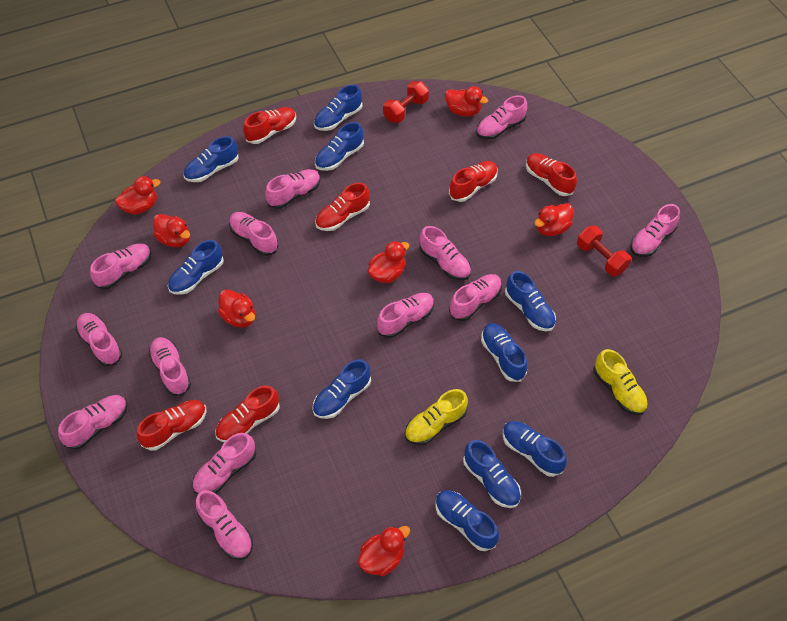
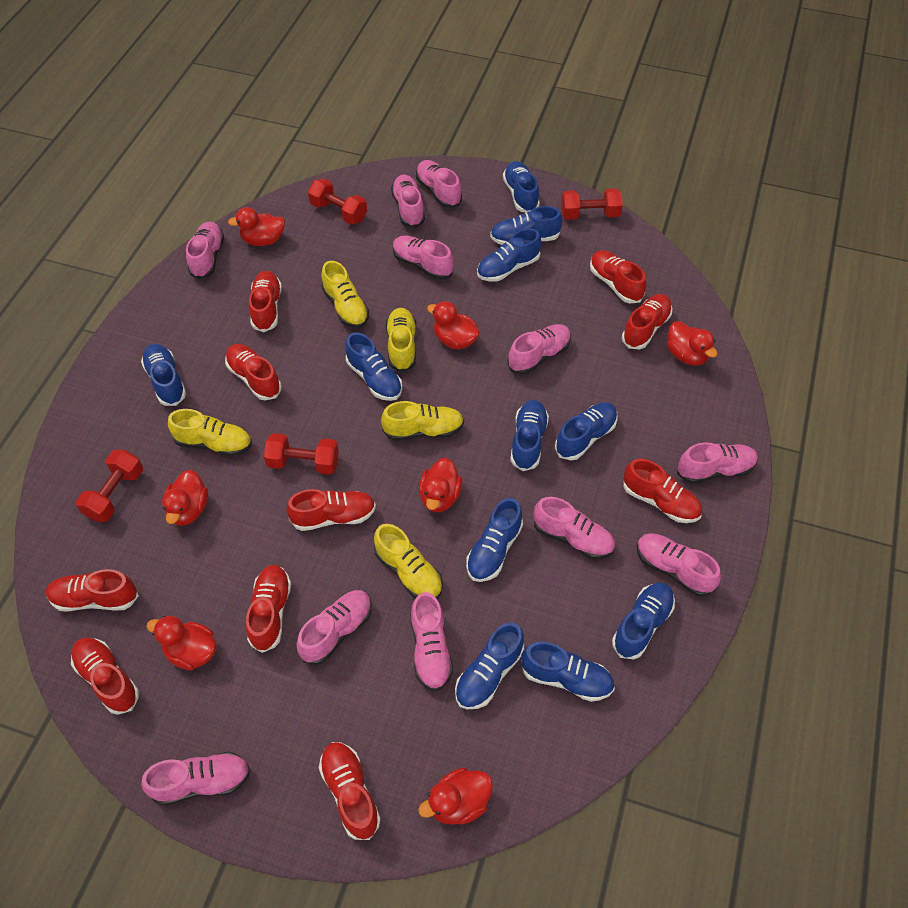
blue shoe: [168,240,224,295] [183,136,239,182] [312,359,371,419] [314,84,363,131] [315,122,364,171] [435,490,499,551] [463,440,521,508] [481,323,528,382] [503,421,567,477] [505,271,556,332] = 10 -> [141,344,186,406] [345,333,402,401] [455,623,524,709] [466,498,523,582] [477,228,541,282] [490,206,562,245] [503,161,540,213] [510,400,549,471] [521,642,615,702] [555,402,618,460] [612,582,675,660] = 11
pink shoe: [58,395,128,450] [76,313,122,366] [90,243,152,289] [148,337,191,396] [192,433,256,494] [196,490,253,560] [229,212,278,256] [265,169,321,209] [377,293,434,338] [419,226,471,280] [449,274,502,321] [476,95,527,139] [630,204,680,257] = 13 -> [141,752,251,806] [186,221,224,279] [296,590,372,665] [391,175,425,228] [393,235,454,280] [410,592,453,692] [416,160,462,208] [508,324,571,375] [534,497,615,559] [637,533,721,597] [677,442,758,484] = 11
red dumbbell: [383,81,429,123] [577,226,631,276] = 2 -> [76,450,143,522] [264,433,339,475] [308,179,367,224] [561,188,623,220] = 4
red shoe: [137,400,207,451] [215,385,280,442] [243,107,296,144] [315,183,370,231] [449,161,498,202] [526,153,577,196] = 6 -> [46,569,139,612] [71,638,139,715] [225,344,282,400] [246,565,291,653] [249,271,282,332] [286,489,376,531] [319,742,381,840] [590,250,646,303] [622,294,672,349] [623,459,702,523] = 10
yellow shoe: [405,389,468,445] [593,349,648,415] = 2 -> [168,409,252,456] [321,261,369,328] [374,524,443,599] [381,401,464,441] [386,308,416,372] = 5

